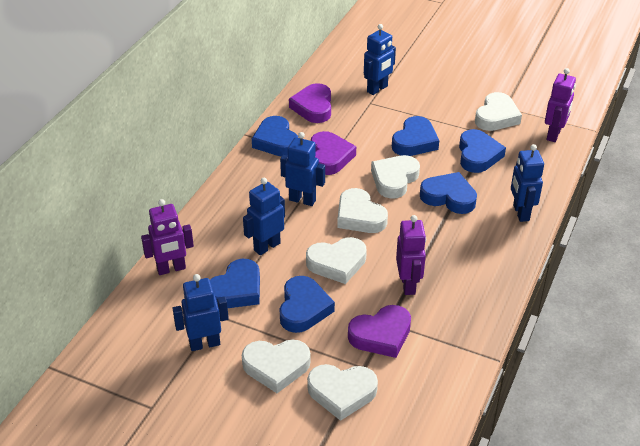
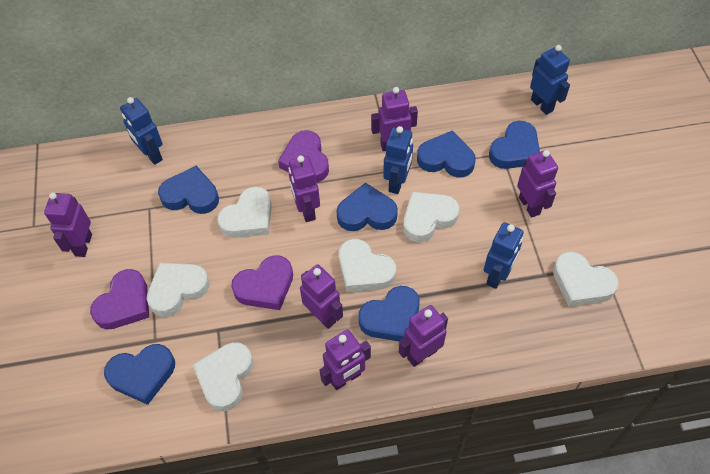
blue robot: [173,274,229,351] [243,178,285,255] [280,132,325,206] [364,24,396,95] [511,144,544,222] = 5 -> [120,97,163,165] [383,126,413,194] [484,222,524,289] [530,45,570,115] = 4
purple robot: [141,199,194,275] [396,215,426,295] [545,68,576,142] = 3 -> [44,192,92,257] [288,155,320,222] [300,264,343,329] [320,329,371,390] [371,87,418,151] [399,305,448,367] [517,150,558,217] = 7

